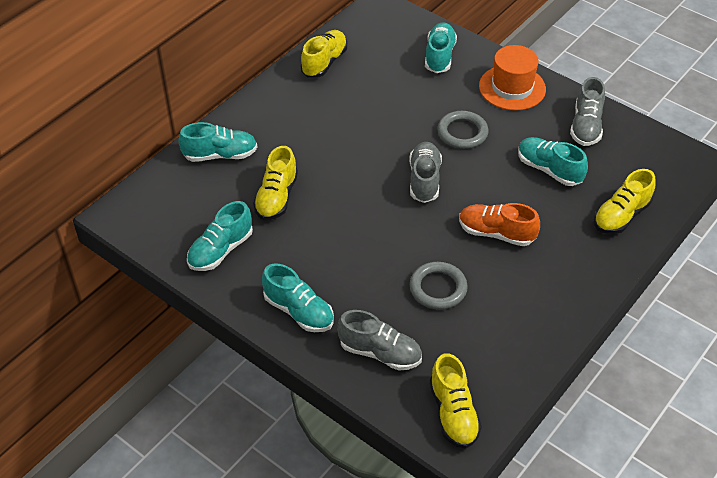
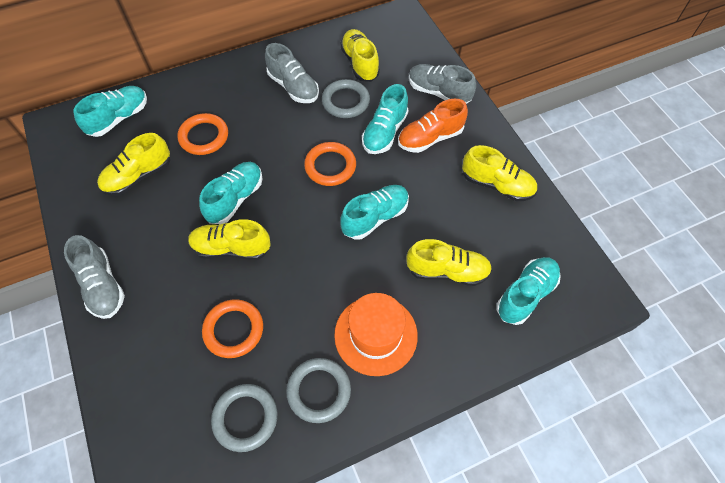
grey ring: [410,262,468,310] [437,111,488,149] = 2 -> [211,384,277,452] [286,358,351,423] [322,79,370,118] = 3
orange ring: none = 0 -> [177,113,228,155] [202,299,263,358] [304,142,356,186] = 3
yellow shoe: [253,146,298,220] [301,30,347,78] [429,353,482,449] [594,169,656,234] = 4 -> [97,133,170,196] [188,219,271,260] [340,29,380,82] [406,239,492,286] [462,145,537,201] = 5

